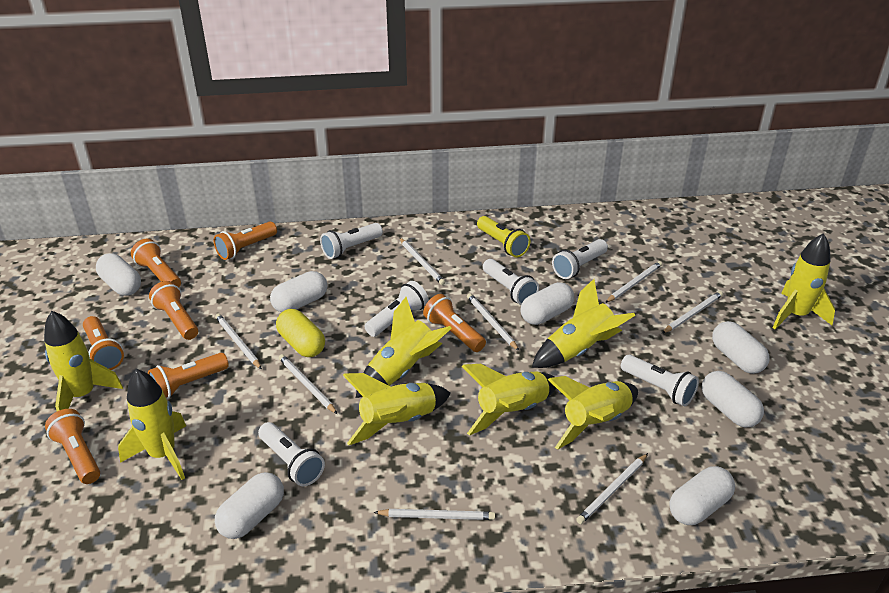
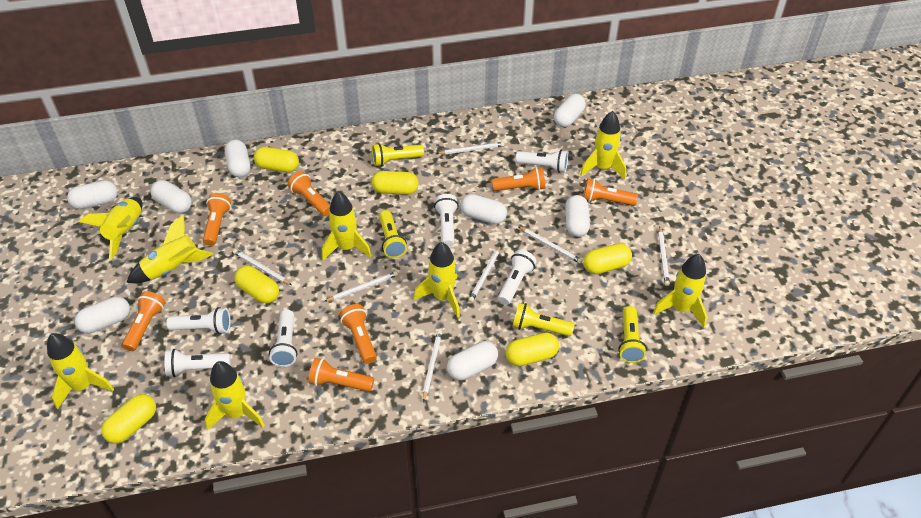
white capsule: [96,253,141,296] [215,472,284,539] [270,271,327,312] [521,282,574,325] [669,466,735,525] [702,371,764,428] [712,321,770,374] = 7 -> [67,180,118,209] [75,296,130,334] [150,180,192,213] [225,140,251,177] [447,341,498,380] [460,194,507,224] [554,94,586,127] [565,195,590,237] = 8
white pencil: [215,313,262,370] [279,354,337,414] [374,509,495,520] [399,237,445,285] [467,293,519,351] [576,453,648,524] [605,261,662,303] [662,291,723,333] = 8 -> [233,249,292,285] [324,271,398,302] [423,330,442,402] [436,142,504,154] [469,245,501,302] [519,227,582,264] [658,227,670,286] = 7
yellow capsule: [276,309,325,357] = 1 -> [101,394,156,444] [234,266,279,303] [254,147,299,172] [372,171,419,195] [506,332,559,366] [583,243,632,274] = 6
yellow flashlight: [477,216,531,257] = 1 -> [372,143,424,166] [379,210,407,258] [513,303,575,336] [618,306,647,363] = 4

